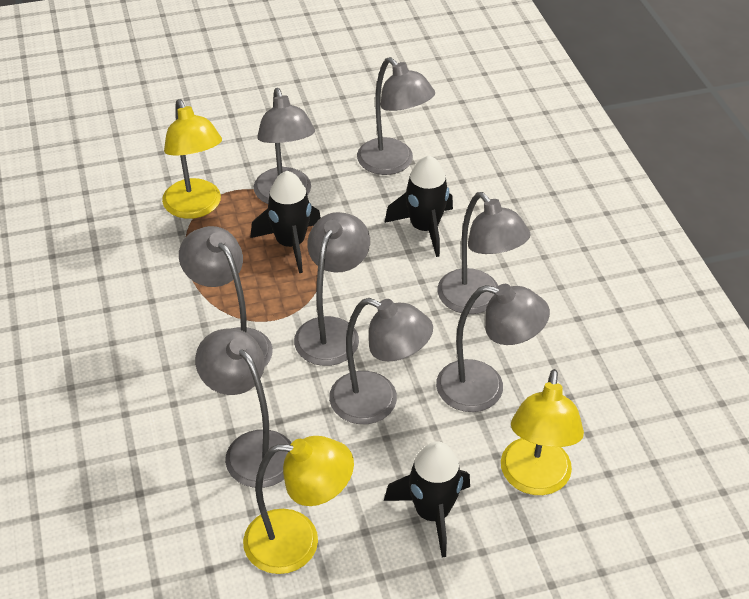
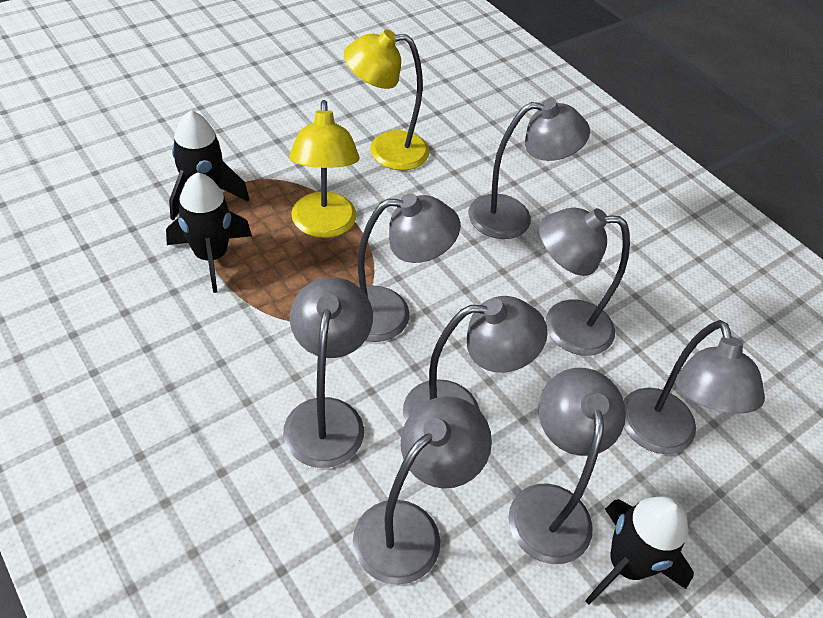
yellow lamp: [162,99,222,219] [243,436,354,574] [501,369,584,495] = 3 -> [289,100,359,238] [344,29,429,170] = 2

